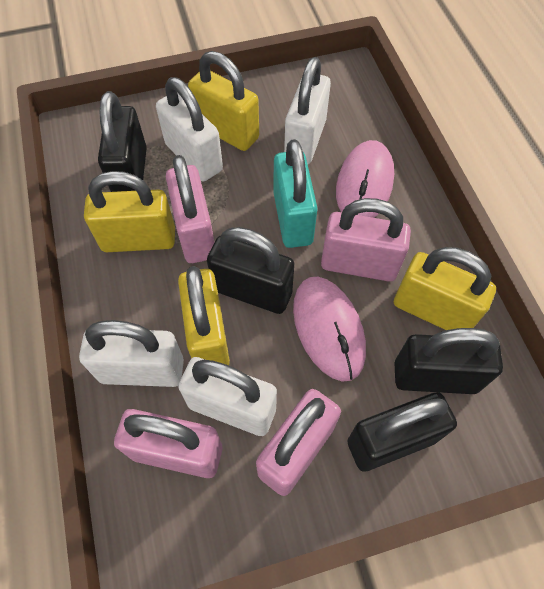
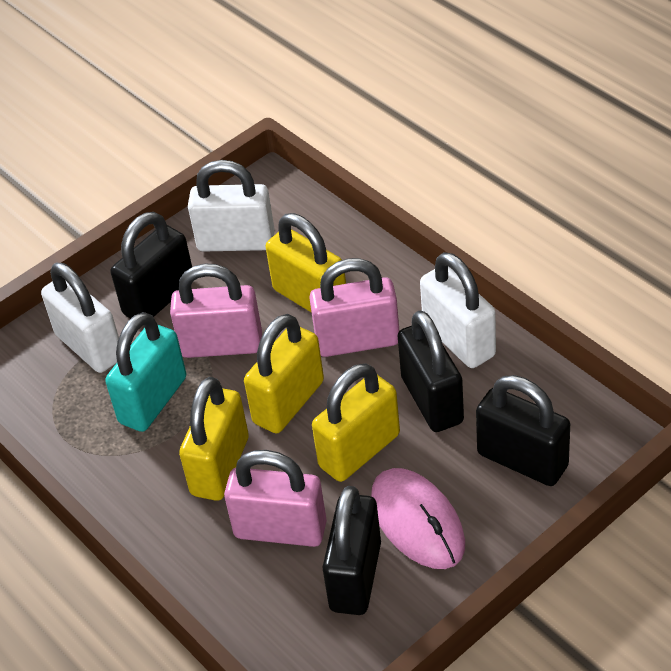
pink mouse: [293,277,366,382] [336,140,394,218] = 2 -> [371,468,465,569] = 1
pink padlock: [114,409,222,478] [166,155,214,263] [256,389,341,496] [321,198,411,282] = 4 -> [170,263,262,358] [224,450,327,547] [309,258,399,357] = 3
white padlock: [79,320,184,387] [156,77,223,182] [178,357,277,436] [284,57,331,164] = 4 -> [41,263,119,373] [188,160,275,252] [420,252,496,368] = 3

